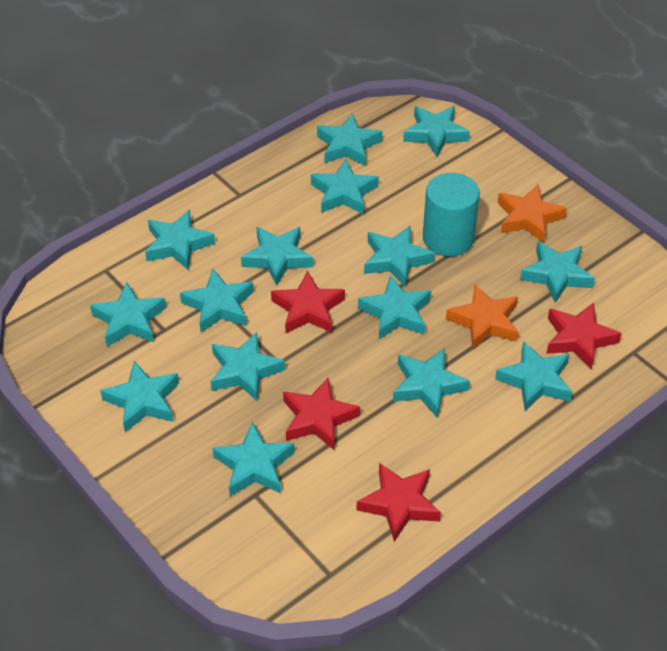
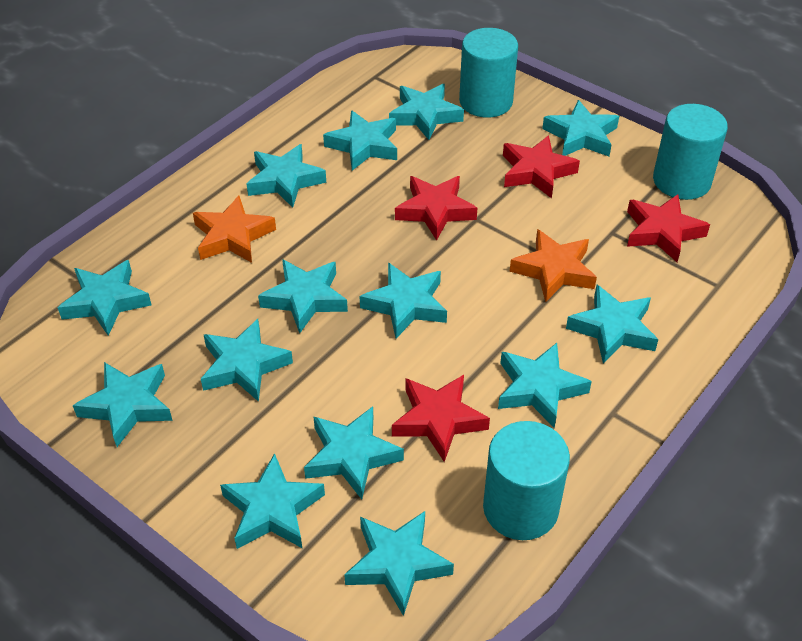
turquoise cylinder: [423,173,480,256] = 1 -> [459,28,518,118] [483,421,570,540] [653,104,728,200] = 3
turquoise star: [90,282,166,347] [100,361,179,432] [145,210,215,270] [180,269,254,332] [210,332,285,401] [212,422,295,496] [241,227,313,286] [311,159,379,214] [317,114,383,166] [358,275,431,339] [364,226,434,287] [393,348,470,418] [403,106,470,157] [495,341,573,411] [520,241,595,303] = 15 -> [58,260,151,336] [73,362,173,447] [201,319,293,402] [220,453,325,549] [247,144,326,208] [258,259,348,333] [304,406,404,499] [323,110,397,171] [344,511,454,616] [360,263,447,339] [389,84,464,140] [498,343,592,428] [542,100,619,156] [566,285,659,364] = 14

